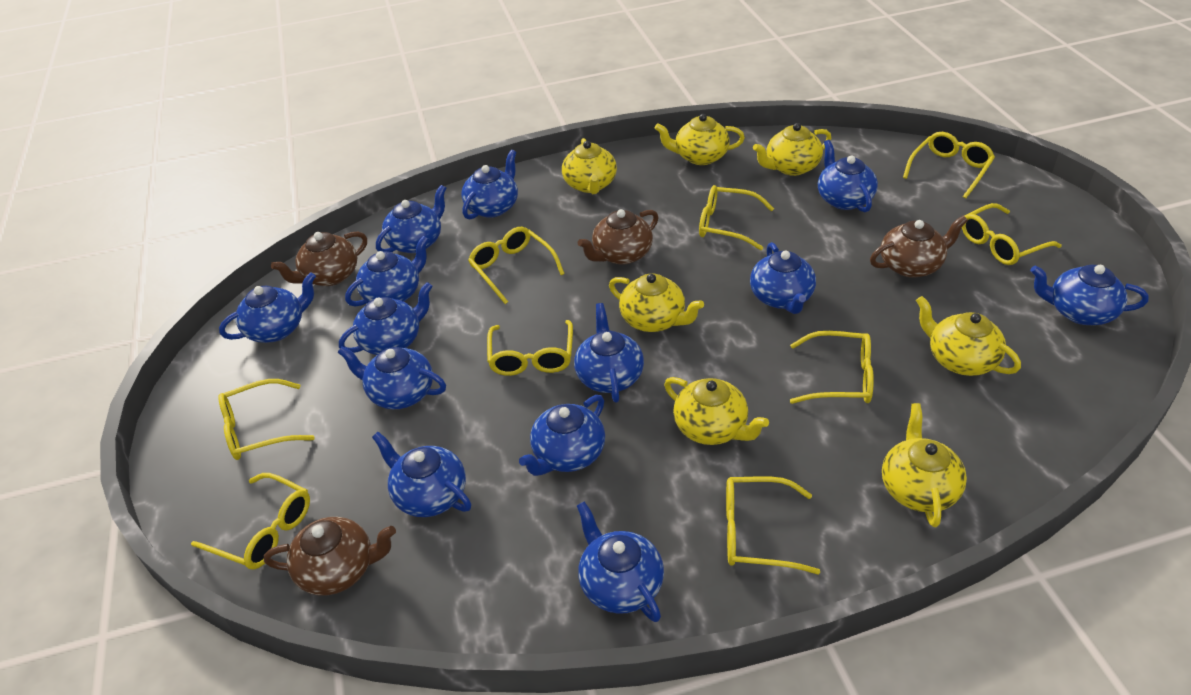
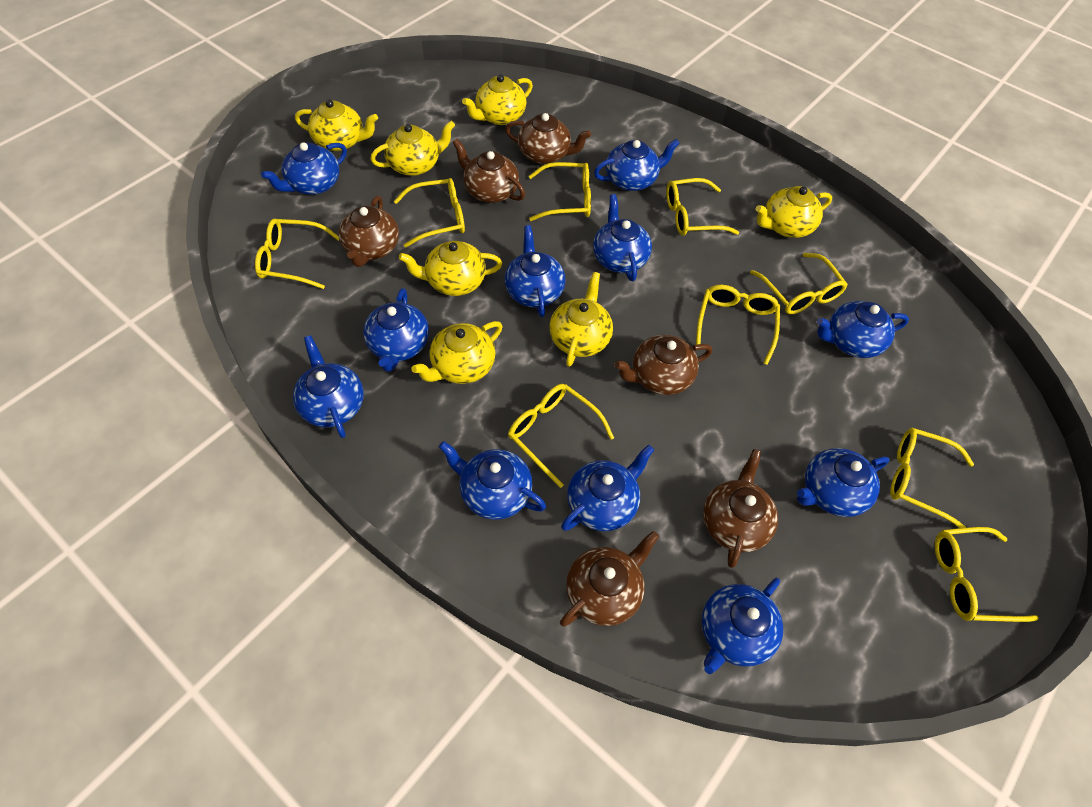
blue teapot: [219,272,316,343] [338,346,446,409] [339,282,433,355] [345,236,429,307] [372,432,471,517] [376,185,446,253] [461,150,518,220] [519,395,605,476] [574,303,644,403] [577,502,664,622] [750,242,816,314] [818,140,878,212] [1030,265,1149,325] = 13 -> [261,142,347,195] [293,335,364,438] [363,288,429,372] [439,441,546,520] [504,225,566,317] [561,445,654,531] [593,194,652,281] [594,139,680,191] [702,578,783,674] [797,448,890,517] [817,301,909,358] = 11
brown teapot: [264,517,396,596] [271,232,367,286] [578,209,659,265] [870,215,968,278] = 4 -> [338,196,399,267] [452,139,525,203] [505,113,591,164] [560,531,659,627] [614,335,712,395] [703,449,778,568] = 6

